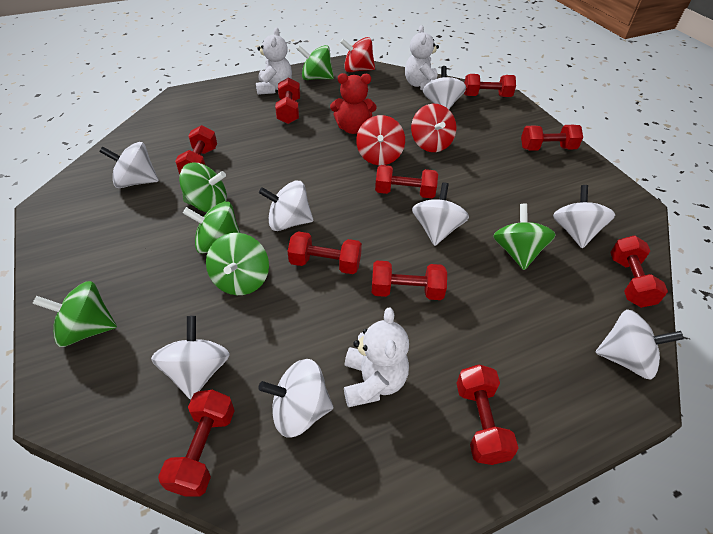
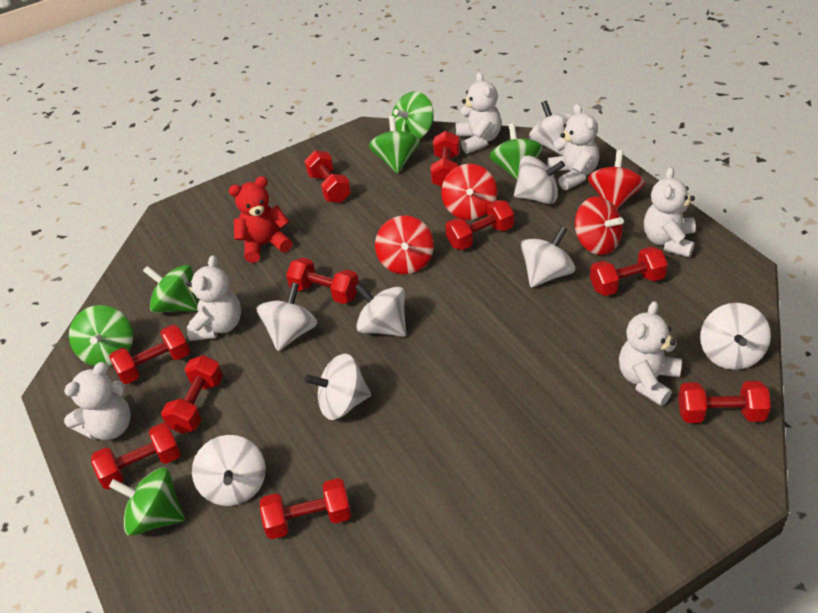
red spinning top: [340,37,375,72] [356,115,405,165] [411,104,456,152] = 3 -> [375,216,434,274] [441,164,497,220] [575,196,624,255] [588,150,645,209] = 4
white teddy bear: [256,27,292,95] [344,308,409,407] [405,25,439,90] = 3 -> [64,362,131,440] [186,255,241,341] [456,72,502,154] [547,104,599,190] [619,301,682,406] [644,167,696,257] = 6

